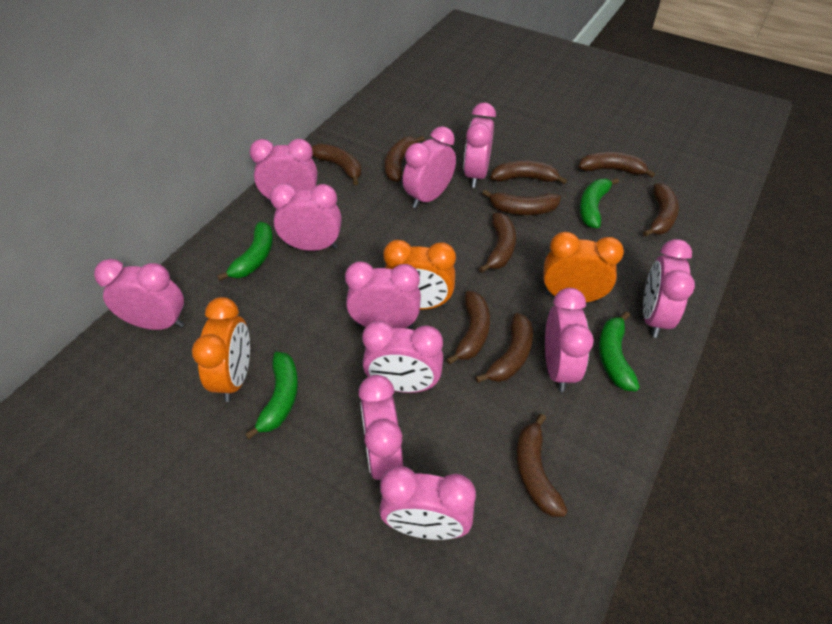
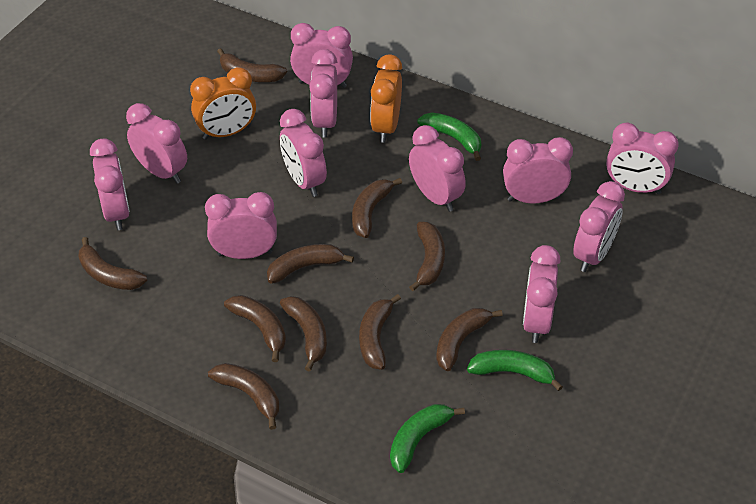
green banana: [217,222,273,281] [245,352,298,440] [580,178,619,228] [599,311,640,391] = 4 -> [390,404,465,473] [417,112,481,161] [467,350,563,391] = 3
orange clock: [192,297,250,402] [383,240,456,309] [543,232,624,302] = 3 -> [190,67,256,140] [370,54,402,143] = 2

